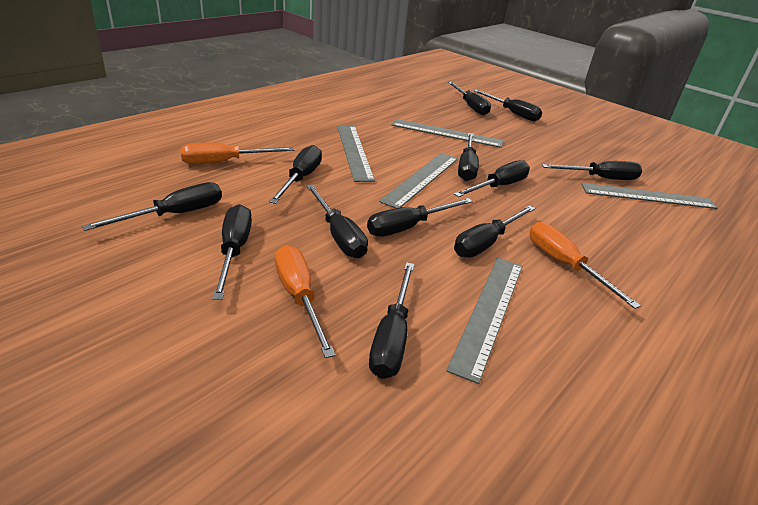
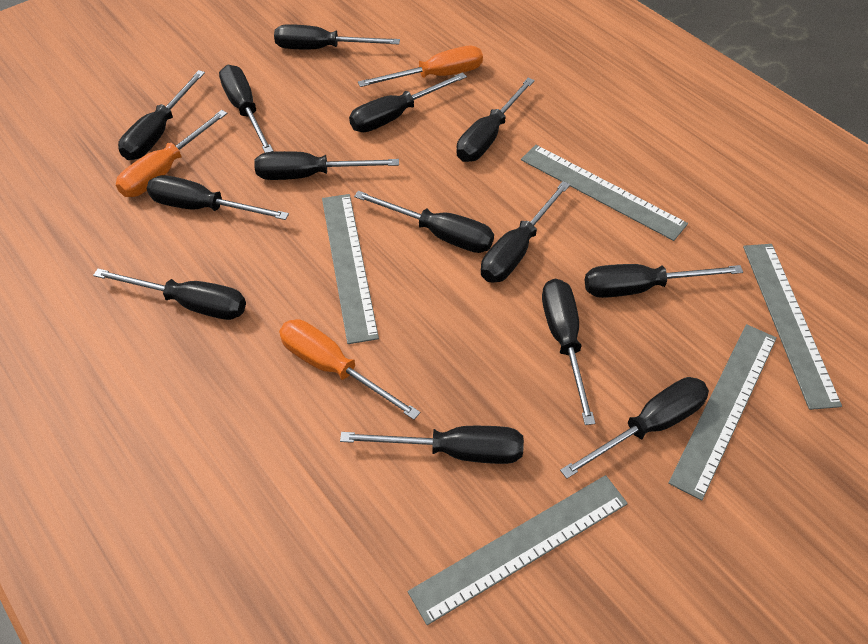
black screwdriver: [82,182,222,231] [212,204,252,300] [269,145,322,204] [306,184,368,258] [367,198,473,237] [369,262,414,379] [448,82,491,115] [454,160,530,197] [454,205,535,257] [458,133,479,181] [473,90,542,121] [542,161,642,180] = 12 -> [93,269,246,320] [118,70,205,160] [147,175,289,220] [219,65,273,153] [254,151,399,180] [274,24,400,49] [340,426,524,464] [349,72,467,132] [354,191,494,253] [456,78,535,162] [481,181,570,283] [542,279,595,425] [560,377,709,479] [585,264,743,298] = 14

